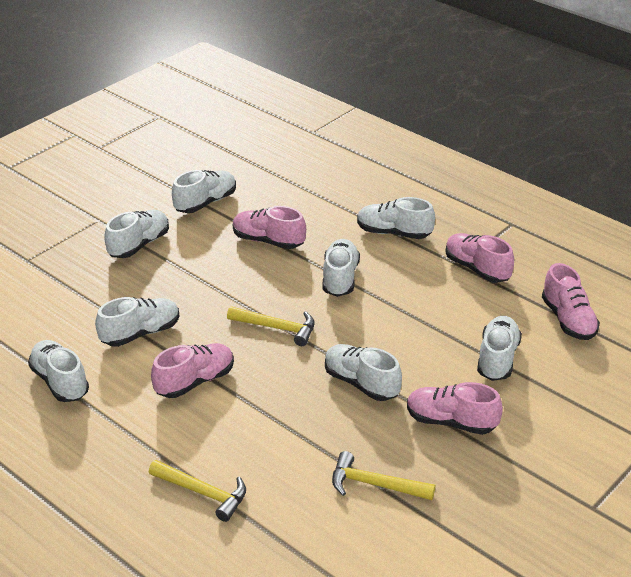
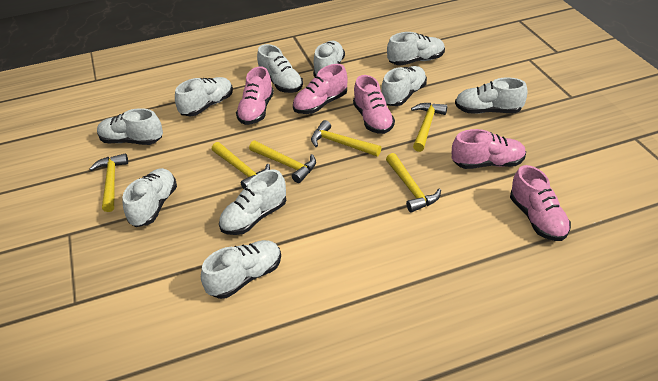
white shoe: [28,340,89,402] [95,297,180,347] [104,210,169,258] [172,170,236,213] [323,239,360,297] [325,344,402,401] [357,197,435,239] [477,316,522,381] = 8 -> [97,108,163,145] [123,168,177,227] [175,77,233,116] [201,240,281,299] [219,169,286,235] [257,44,303,93] [313,41,345,77] [381,66,427,106] [387,32,445,66] [455,77,528,114] = 10
yellow hammer: [149,460,246,522] [227,306,315,346] [332,451,435,500] = 3 -> [89,153,128,212] [212,142,270,189] [249,141,316,183] [311,120,381,156] [386,153,441,213] [411,103,447,152] = 6

